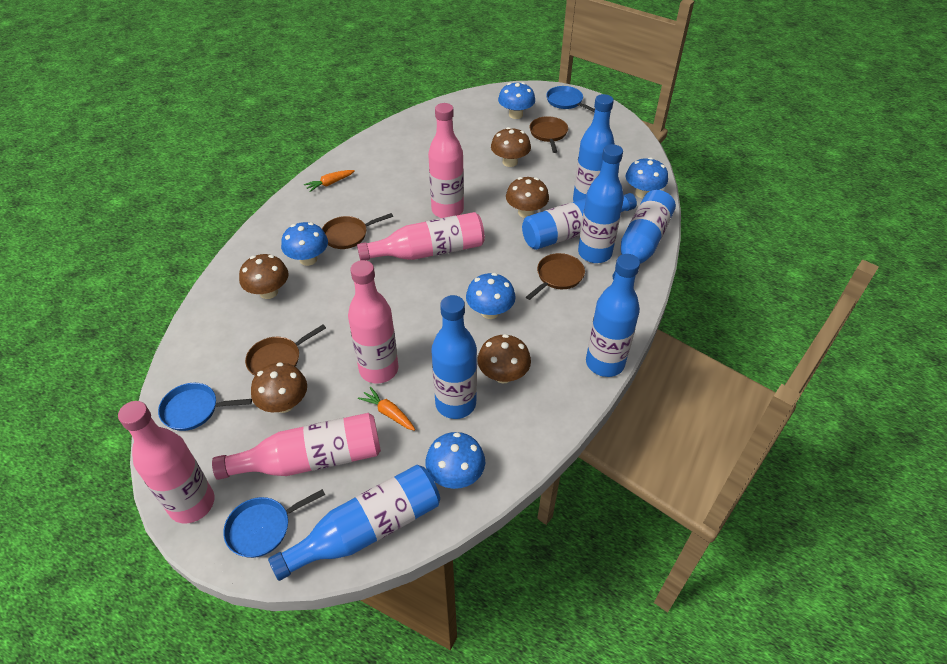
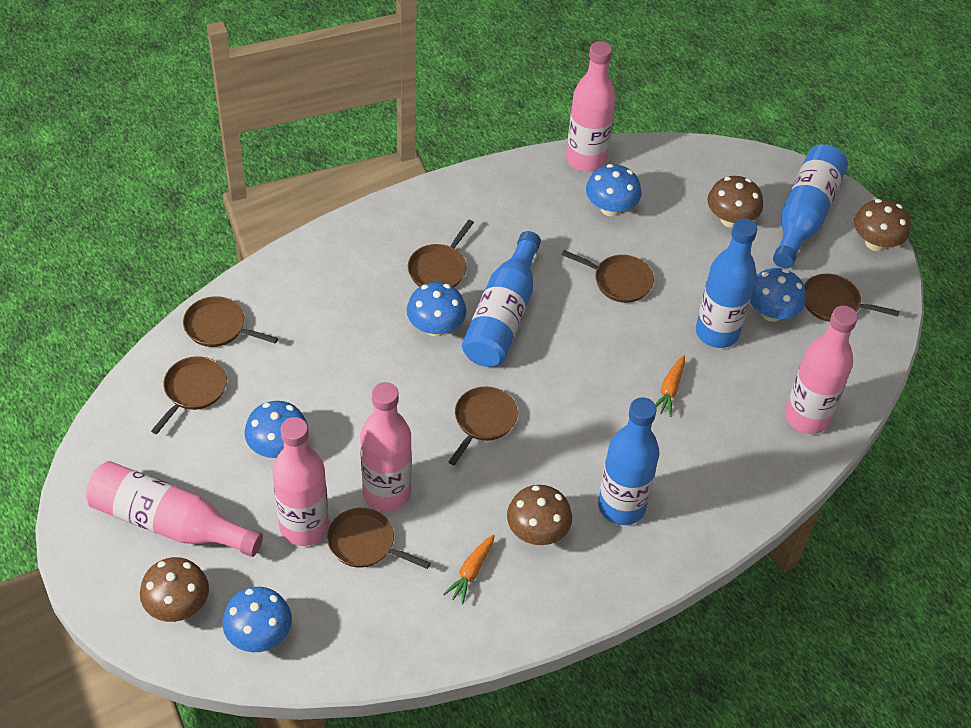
blue bottle: [268,465,440,581] [431,295,477,419] [522,193,637,250] [573,94,615,202] [578,144,624,263] [586,254,640,377] [613,190,676,280] = 7 -> [462,231,541,367] [598,397,659,525] [696,218,757,348] [773,144,848,269] = 4
blue pan: [158,383,252,431] [223,489,325,558] [546,86,595,113] = 3 -> none = 0
brown mushroom: [239,254,289,299] [251,362,307,413] [477,334,531,383] [491,127,531,167] [506,177,549,218] = 5 -> [140,557,209,622] [507,485,572,545] [708,176,763,228] [854,199,911,251] = 4
brown pan: [245,324,326,376] [322,213,393,249] [526,253,585,300] [530,116,568,153] = 4 -> [151,356,227,434] [183,296,278,347] [327,508,431,569] [408,220,474,287] [449,386,518,465] [561,250,654,303] [804,274,900,322] = 7

